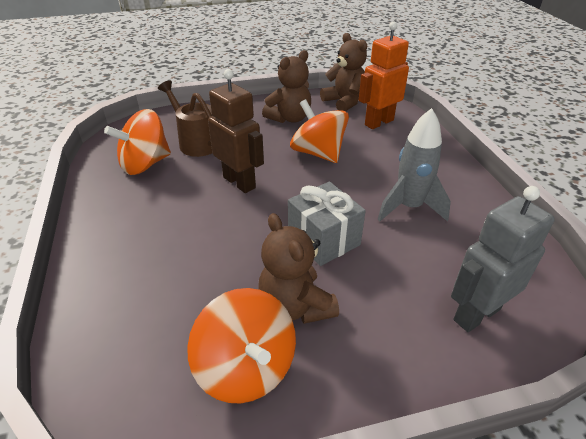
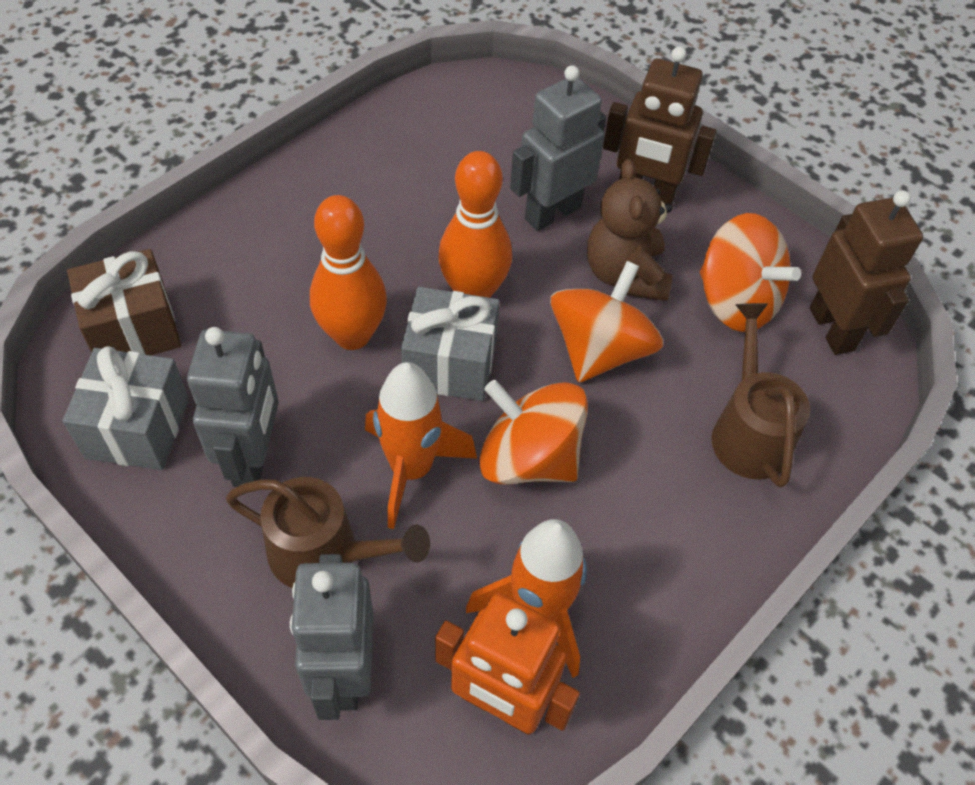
brown gift: none = 0 -> [67,249,181,355] = 1
brown robot: [208,69,264,193] = 1 -> [603,46,717,205] [810,190,923,355] = 2
brown teddy bear: [258,213,339,324] [262,50,311,123] [320,33,367,111] = 3 -> [587,159,672,301] = 1
brown watering can: [158,80,212,157] = 1 -> [226,477,430,588] [711,303,810,488] = 2
grey gift: [288,182,366,266] = 1 -> [63,346,189,470] [401,287,499,401] = 2
grey robot: [451,186,555,332] = 1 -> [187,327,279,487] [290,554,373,720] [510,65,606,231] = 3
grey rocket: [378,108,451,222] = 1 -> none = 0
orange bowling pin: none = 0 -> [310,195,387,350] [438,151,512,298] = 2
orange rocket: none = 0 -> [365,362,477,529] [466,519,587,678] = 2

